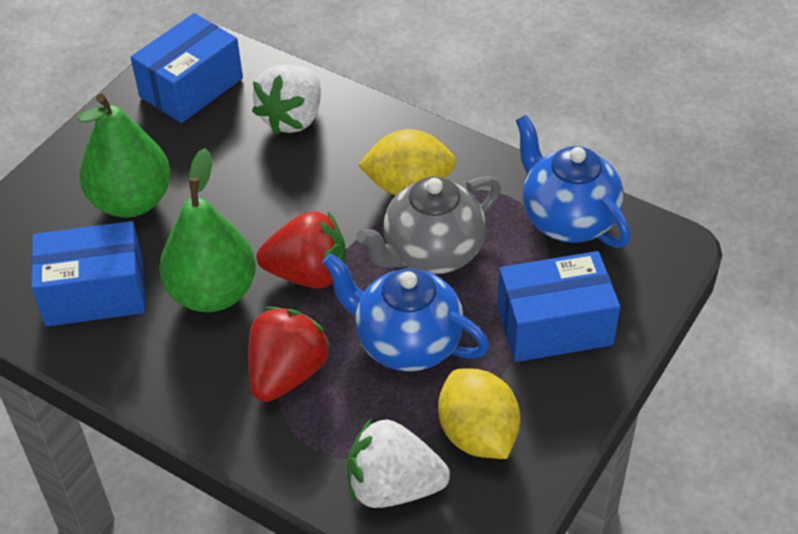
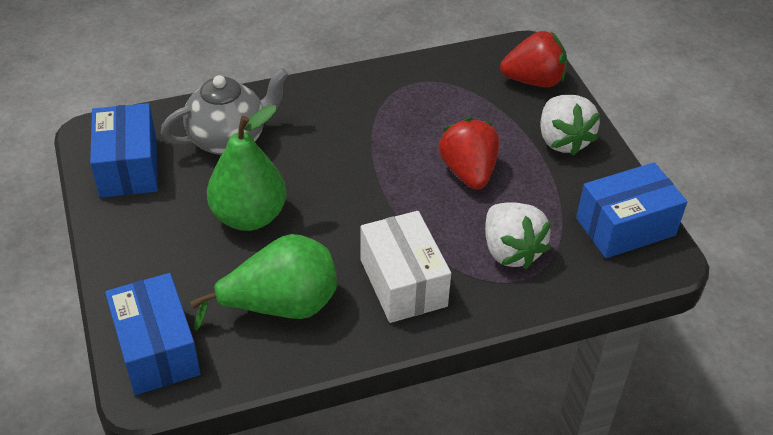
blue teapot: [322,253,490,372] [516,115,631,248] = 2 -> none = 0
white box: none = 0 -> [360,211,451,323] = 1
yellow lemon: [358,129,456,195] [438,368,520,459] = 2 -> none = 0

